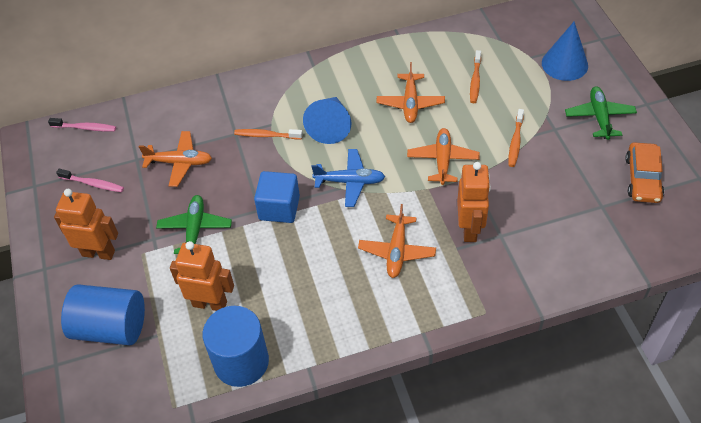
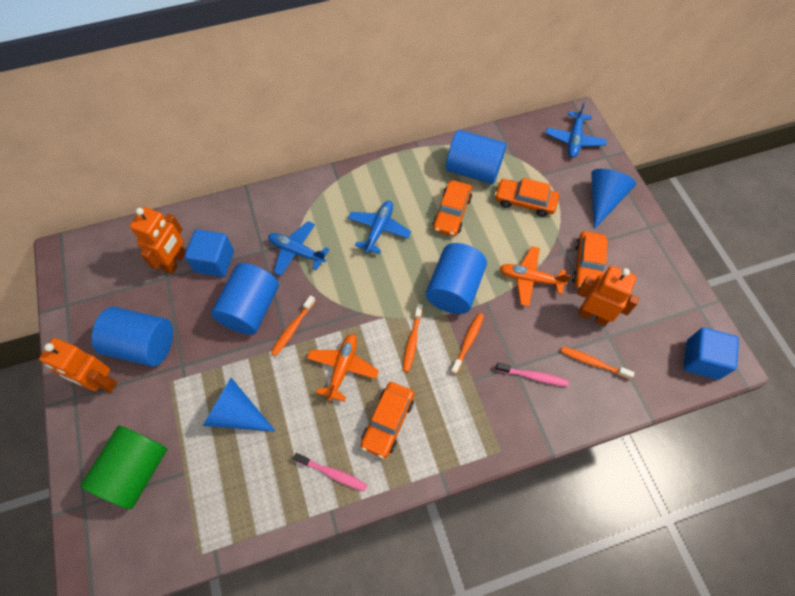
blue cube: [254,171,300,223] = 1 -> [185,229,234,277] [684,327,739,380] = 2
blue cylinder: [61,284,145,345] [203,306,269,387] = 2 -> [91,307,173,367] [211,263,279,335] [426,243,487,314] [446,130,506,184] = 4
blue plane: [311,149,385,207] = 1 -> [268,221,330,276] [348,201,411,254] [546,103,607,158] = 3
green cylinder: none = 0 -> [80,426,167,509] = 1
green plane: [156,195,232,254] [565,86,637,140] = 2 -> none = 0
orange car: [625,142,664,203] = 1 -> [360,382,414,458] [433,180,472,236] [495,178,559,217] [572,231,608,289] = 4
orange plane: [139,131,212,187] [358,204,436,278] [377,62,445,123] [407,128,480,185] = 4 -> [307,334,379,402] [500,246,571,306] = 2
orange toothbrush: [234,129,303,139] [470,50,481,103] [508,109,524,167] = 3 -> [271,295,316,356] [403,304,423,372] [451,313,484,375] [561,346,635,380] = 4

